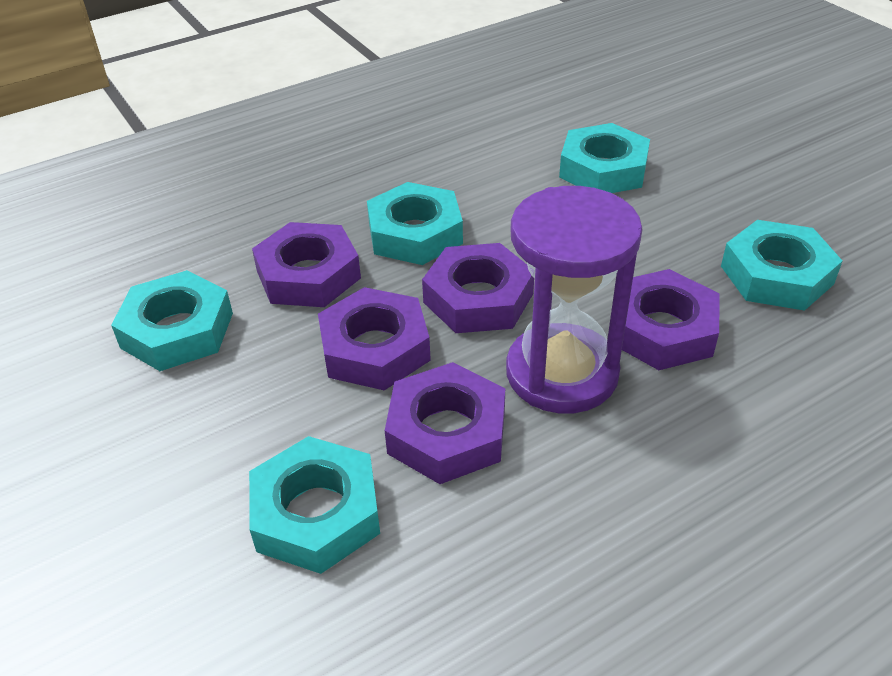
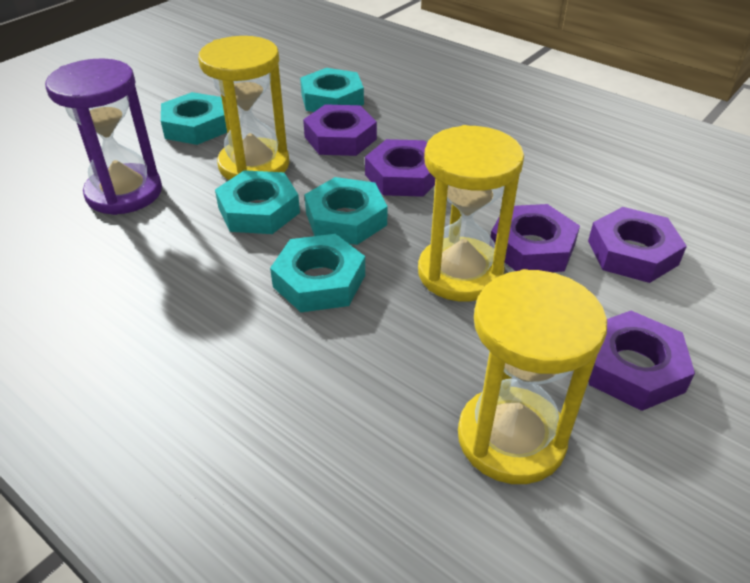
yellow hourglass: none = 0 -> [198,36,290,180] [418,125,524,301] [458,269,607,484] = 3

